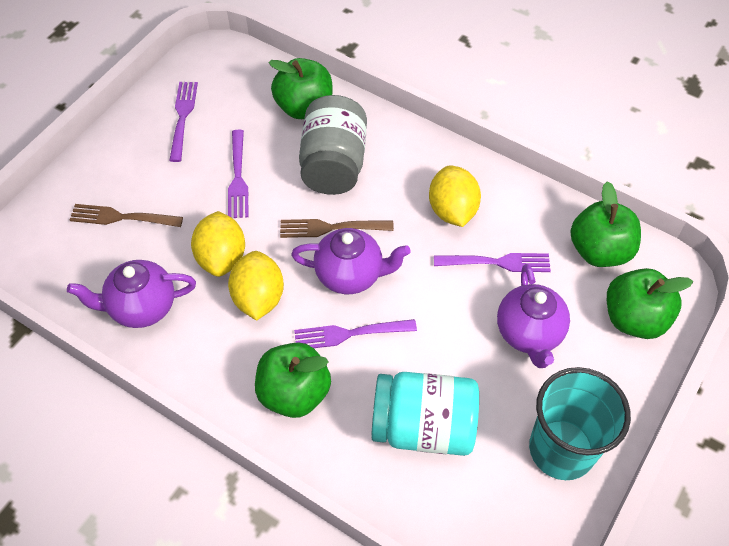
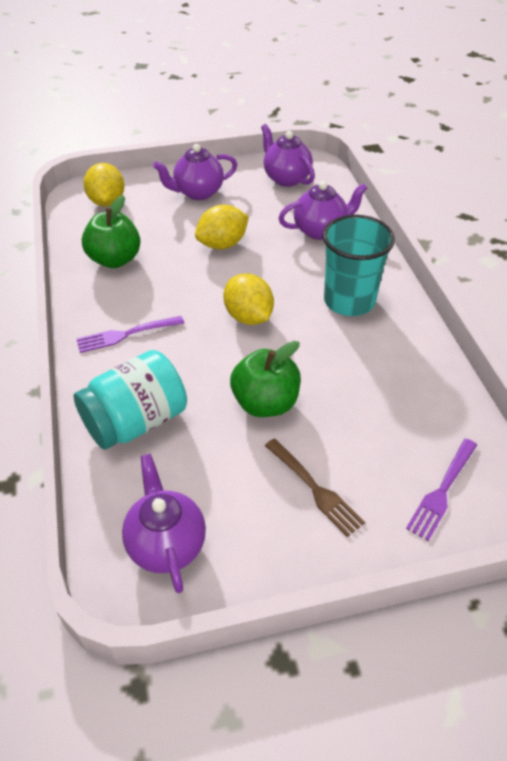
brown fork: [70,204,183,227] [280,219,394,238] = 2 -> [265,438,365,537] = 1
green apple: [255,343,331,418] [268,58,332,119] [570,181,641,267] [607,268,693,339] = 4 -> [82,195,141,268] [230,341,301,417] = 2
grey jar: [299,95,367,195] = 1 -> none = 0
purple fork: [169,82,198,162] [228,130,249,218] [294,319,417,348] [434,253,551,272] = 4 -> [76,316,184,353] [406,439,477,541] = 2
purple teapot: [67,260,196,328] [291,228,411,294] [497,264,570,368] = 3 -> [122,454,206,593] [153,144,237,200] [261,124,315,187] [279,181,367,240] = 4

